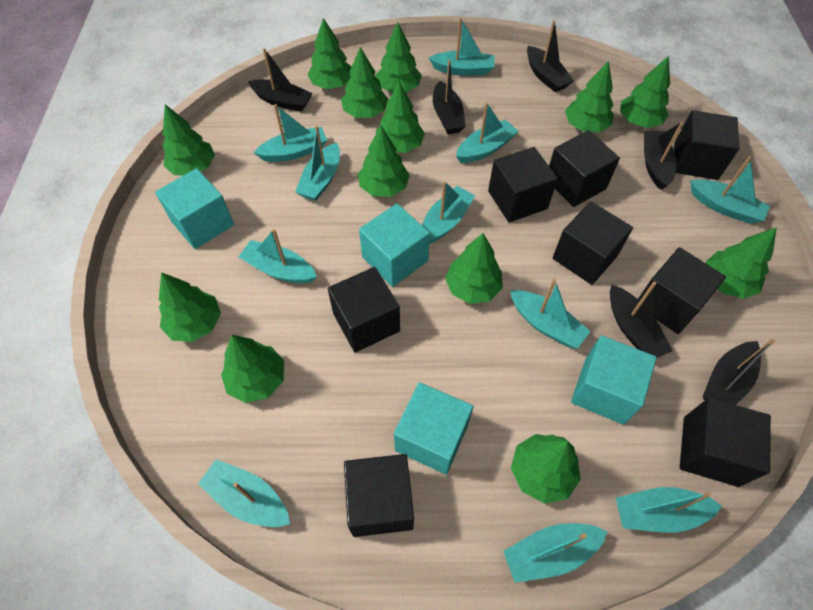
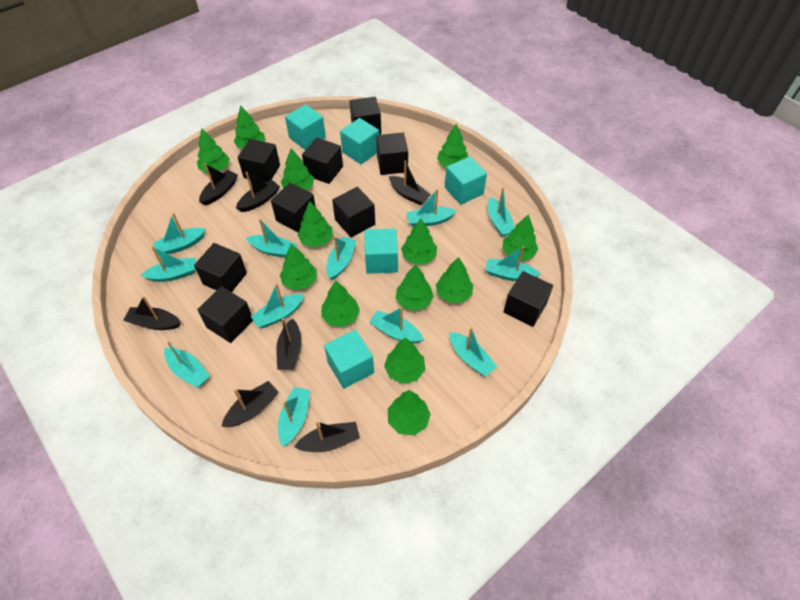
black boat: [248,48,313,112] [433,60,466,134] [527,20,574,92] [610,282,673,358] [644,122,683,190] [703,339,775,405] = 6 -> [123,296,181,330] [199,163,238,205] [221,381,278,427] [236,172,280,212] [276,318,302,370] [294,421,360,452] [389,161,431,205] = 7
black cube: [328,267,400,353] [344,454,414,537] [488,147,558,223] [549,130,620,207] [553,201,633,285] [638,247,726,334] [674,110,740,180] [680,398,771,487] = 8 -> [194,243,247,292] [197,286,253,343] [238,139,280,183] [271,183,316,232] [302,137,343,184] [332,187,375,238] [350,97,381,135] [376,133,408,175] [503,271,553,327] = 9
turquoise boat: [198,459,290,527] [239,229,317,283] [254,104,327,162] [295,125,340,201] [422,181,475,244] [429,18,494,76] [456,102,518,163] [503,523,608,583] [510,279,591,349] [616,487,722,533] [690,156,770,224] = 11 -> [141,246,196,282] [153,213,206,254] [164,341,210,388] [246,219,297,257] [251,283,304,328] [278,387,310,447] [327,236,356,280] [369,307,424,343] [406,189,457,227] [450,327,497,377] [486,246,540,281] [488,187,515,237] = 12
turquoise cube: [155,168,234,249] [359,204,430,287] [394,382,473,475] [571,335,657,425] = 4 -> [285,104,326,150] [324,330,374,389] [340,118,379,164] [364,228,398,274] [445,156,487,205] = 5

